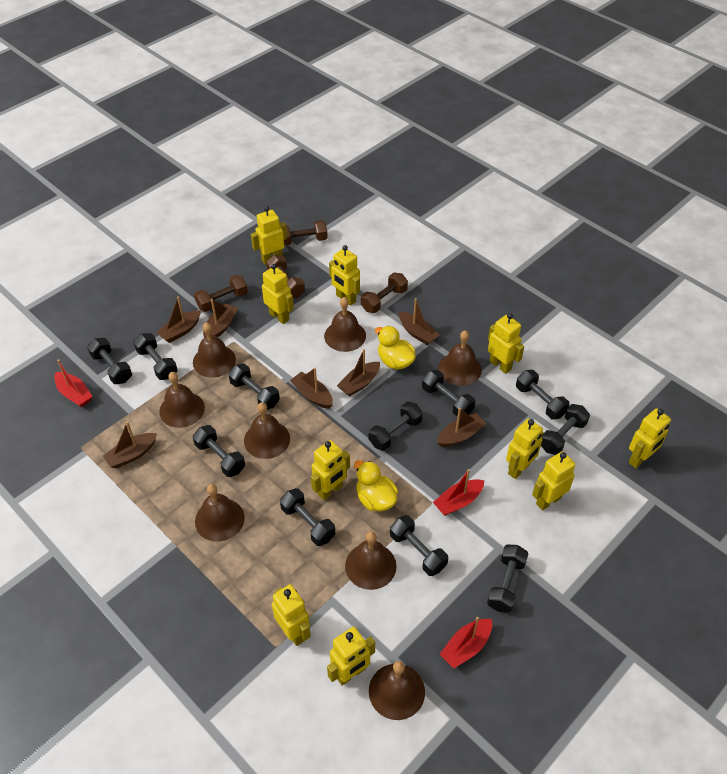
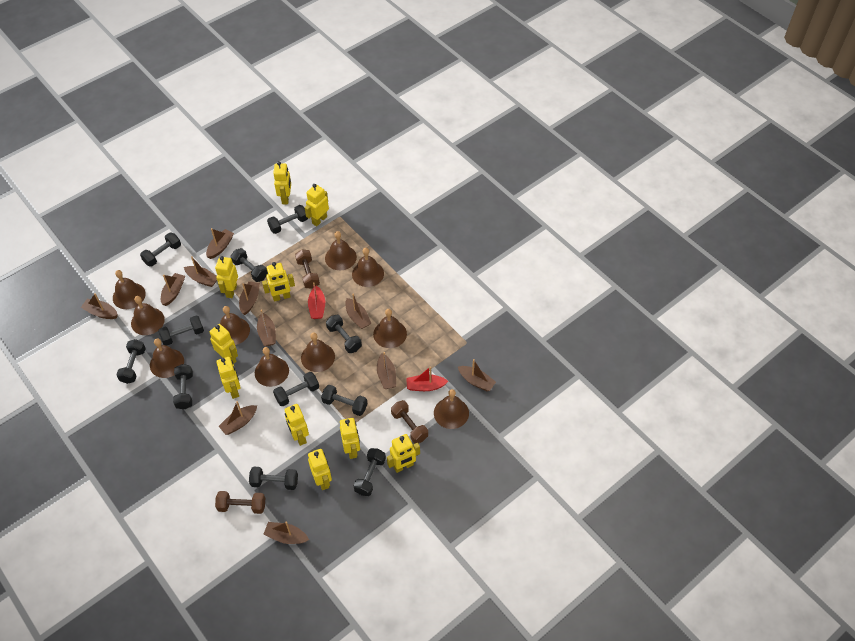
brown bell: [159,372,205,428] [193,322,236,378] [195,484,245,542] [244,402,290,459] [324,297,366,352] [345,531,397,590] [369,661,425,720] [438,330,482,386] = 8 -> [113,270,146,309] [131,296,165,335] [150,338,184,378] [220,306,250,345] [255,347,289,387] [301,333,335,372] [325,231,357,270] [352,248,384,287] [373,309,407,348] [434,389,469,429] = 10
brown boat: [103,421,157,468] [156,296,201,343] [203,299,238,337] [290,368,333,409] [337,349,380,397] [399,298,439,345] [437,408,486,447] = 7 -> [81,293,118,319] [161,273,185,306] [184,256,217,287] [206,228,234,259] [219,401,257,435] [239,281,260,315] [257,310,276,347] [264,522,309,544] [345,293,371,329] [377,352,396,389] [458,359,496,391] = 11
brown dumbbell: [194,275,248,312] [266,255,305,298] [284,220,328,246] [361,273,408,313] = 4 -> [215,491,265,514] [295,249,320,289] [391,400,428,444] = 3
red boat: [54,359,93,407] [433,469,484,516] [440,617,492,669] = 3 -> [308,282,325,319] [406,366,448,391] = 2
yellow duck: [354,460,398,511] [375,326,416,370] = 2 -> none = 0

